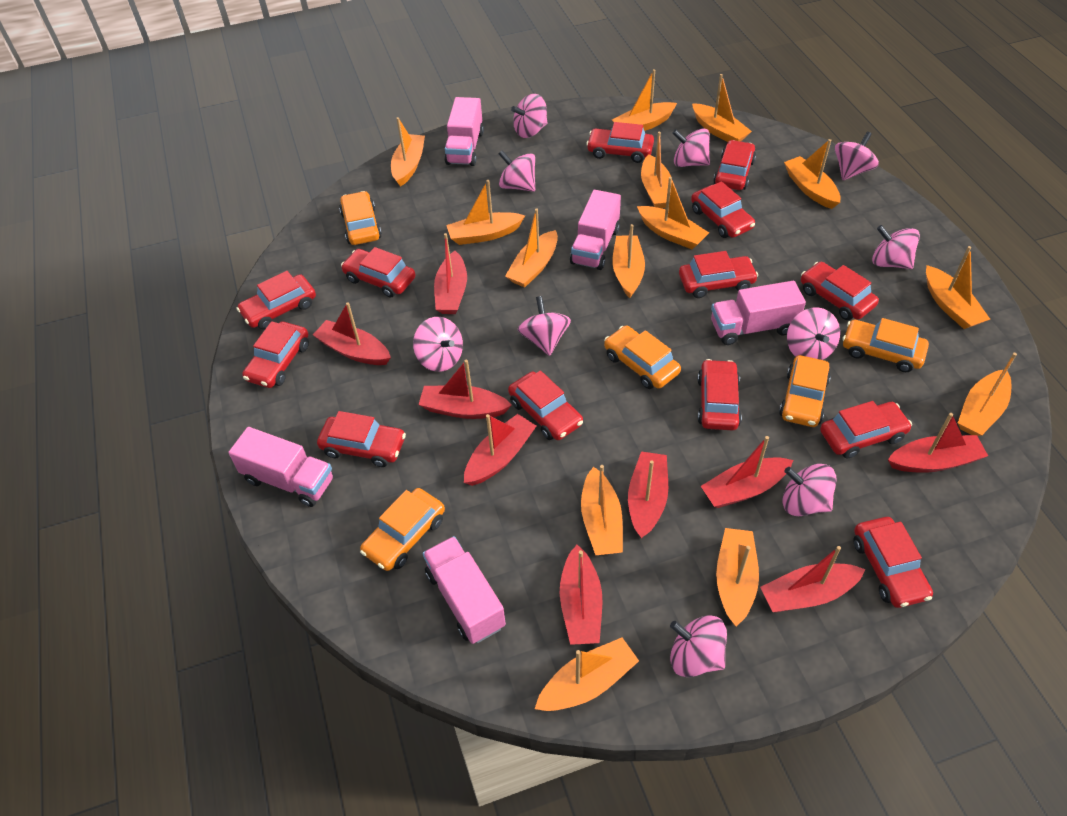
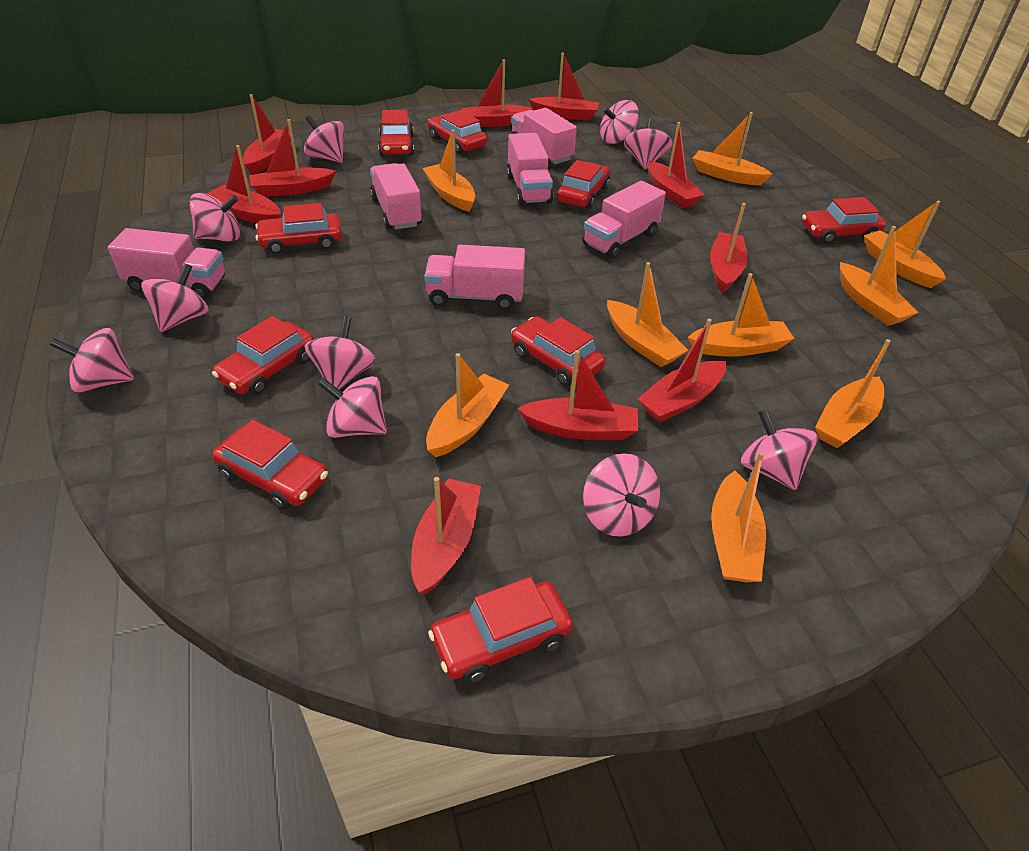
orange boat: [391,117,425,187] [446,180,525,245] [505,208,558,287] [535,638,639,711] [581,465,623,555] [612,69,677,131] [612,224,645,298] [637,177,709,249] [641,132,672,208] [692,74,752,142] [716,528,759,626] [784,139,841,209] [926,246,990,329] [958,353,1017,436] = 14 -> [422,130,475,212] [426,353,509,457] [607,262,688,367] [687,273,794,357] [693,112,772,185] [711,452,766,582] [815,339,891,448] [840,226,919,326] [864,201,946,288] = 9
orange car: [339,191,382,245] [360,488,445,571] [604,325,681,389] [779,355,831,427] [842,318,929,372] = 5 -> none = 0
pink truck: [228,427,334,507] [423,536,506,644] [444,97,484,166] [570,190,621,270] [711,281,806,345] = 5 -> [108,228,225,299] [370,163,422,229] [424,245,525,310] [507,133,554,205] [511,108,577,165] [583,181,666,259] = 6
red boat: [313,302,391,365] [418,360,512,419] [434,233,467,314] [464,414,536,486] [560,545,602,645] [628,451,668,538] [701,436,793,508] [760,546,865,612] [888,413,988,473] = 9 -> [207,145,281,224] [243,94,291,175] [249,119,336,197] [411,477,481,595] [461,59,534,127] [517,350,638,440] [529,53,599,120] [638,319,726,423] [648,122,704,208] [710,203,748,293] = 10
red car: [237,271,316,330] [242,321,309,388] [317,411,406,467] [341,247,415,298] [508,370,583,440] [586,122,654,163] [679,251,758,298] [691,181,755,238] [697,359,742,430] [713,140,756,190] [801,262,879,320] [820,401,912,459] [853,517,933,608] = 13 -> [212,316,314,395] [212,420,328,509] [255,203,342,254] [378,110,414,156] [428,110,488,154] [428,577,573,683] [511,316,605,386] [557,160,610,209] [802,197,886,244] = 9

